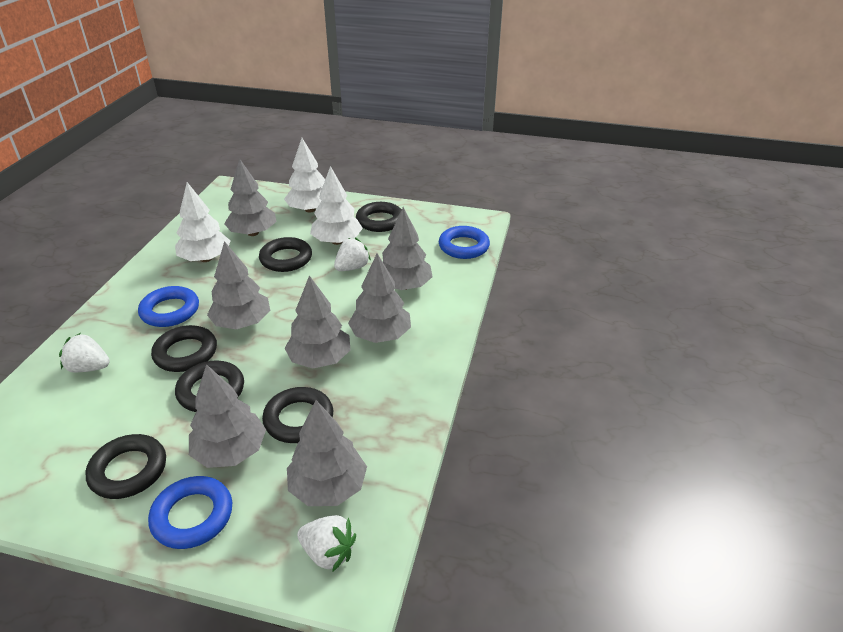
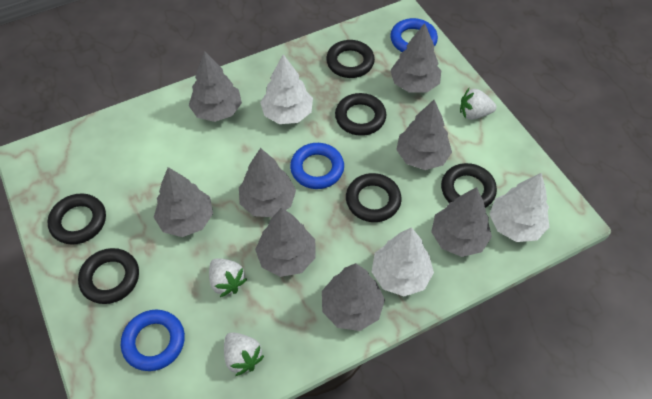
grey tree: [189,364,266,468] [207,241,270,329] [224,158,277,236] [284,275,350,369] [287,400,367,506] [348,253,411,343] [382,207,433,290] = 7 -> [154,167,213,237] [189,51,242,122] [239,148,296,217] [255,208,316,277] [322,263,385,331] [390,23,441,93] [396,100,452,170] [431,187,492,257] = 8

